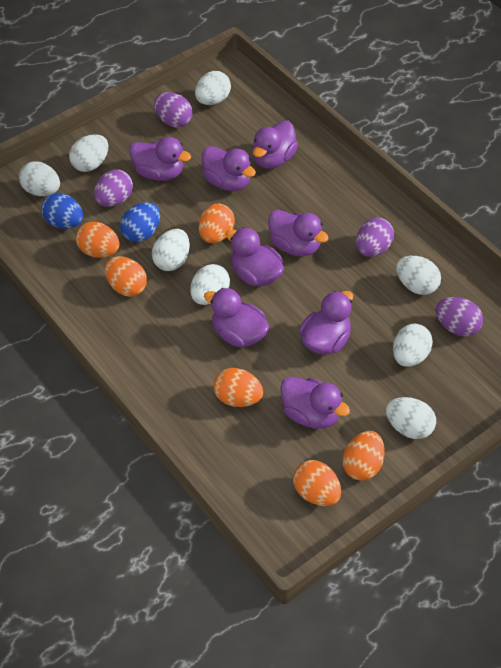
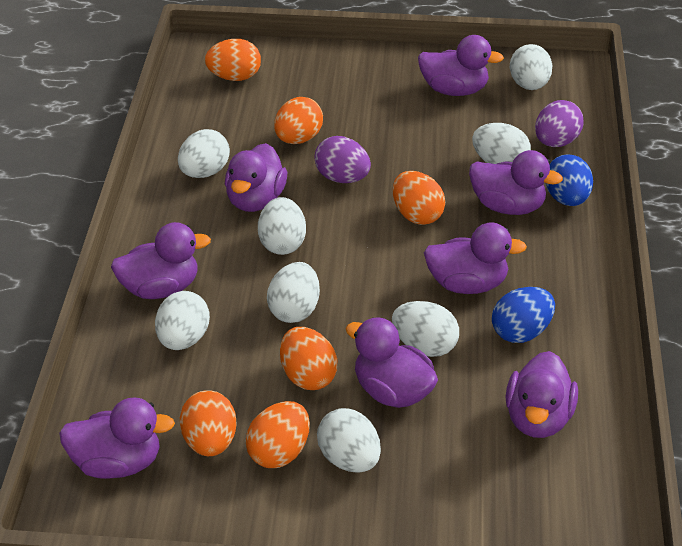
purple egg: [94,169,133,207] [154,92,193,128] [356,218,394,257] [436,297,483,337] = 4 -> [314,136,371,183] [535,100,584,147] = 2

